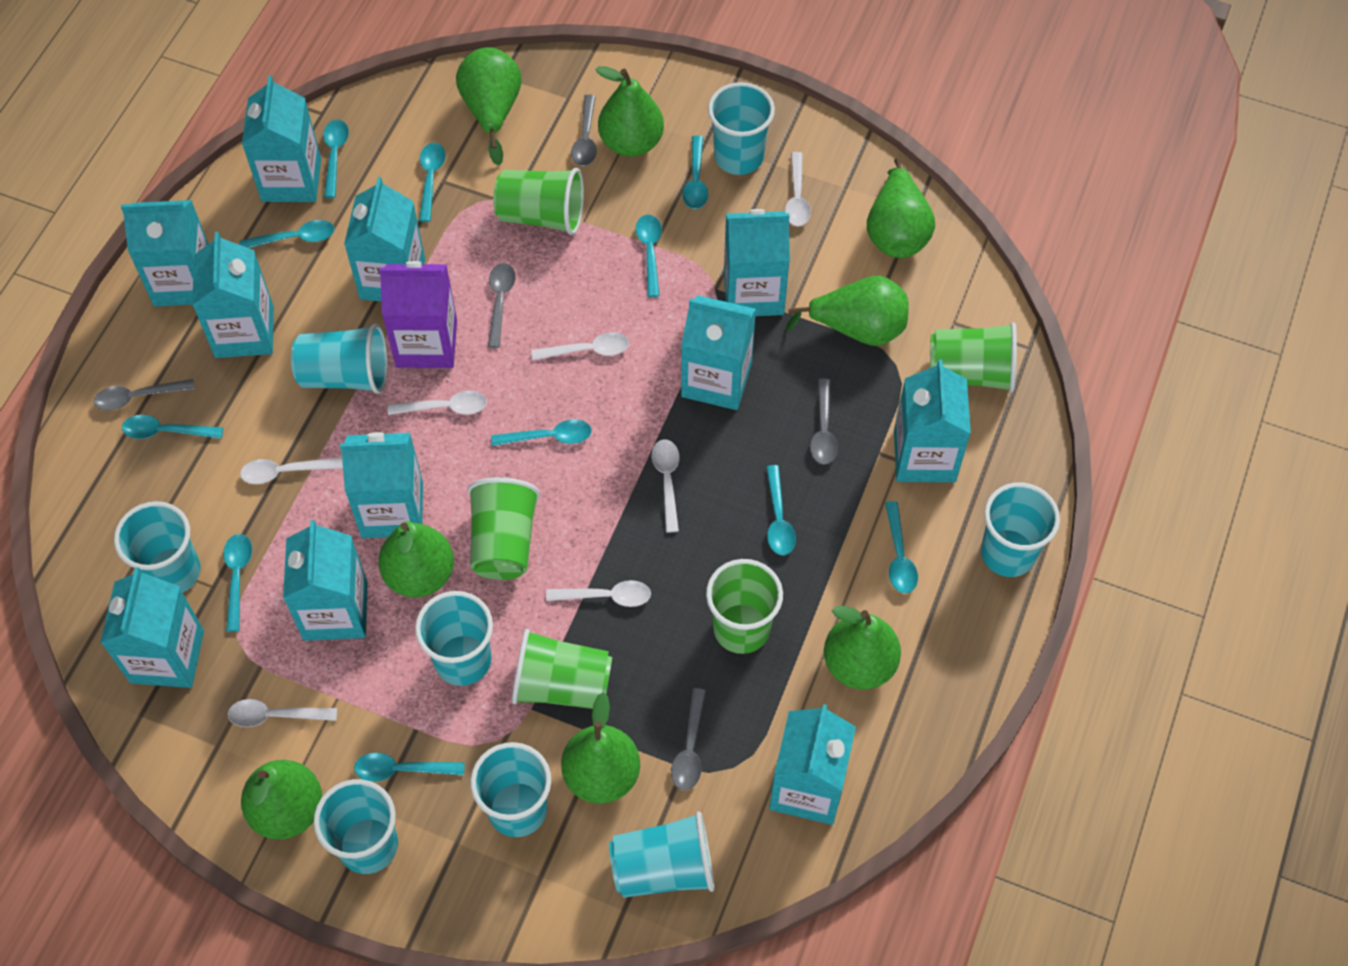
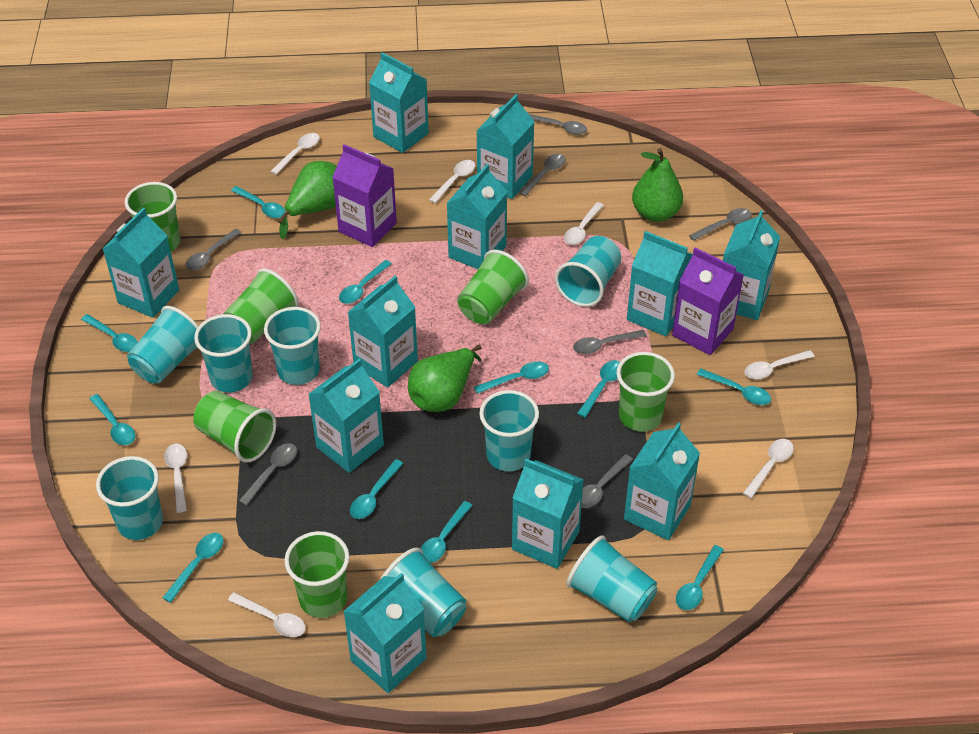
green cup: [468,477,540,580] [493,168,584,235] [512,629,612,709] [706,559,783,654] [930,322,1017,393] = 5 -> [125,182,180,252] [193,391,276,463] [223,268,299,344] [284,531,350,618] [457,250,529,324] [616,352,675,432] = 6
green pear: [241,760,322,840] [378,522,454,598] [456,47,521,165] [561,692,640,804] [595,66,664,157] [786,276,909,346] [824,606,901,690] [867,158,935,258] = 8 -> [278,161,337,239] [408,345,481,412] [632,148,683,222] = 3
grey spoon: [94,379,195,411] [488,263,516,348] [571,94,597,166] [671,688,706,790] [810,379,838,464] = 5 -> [186,229,242,270] [239,443,297,506] [519,154,566,196] [529,114,587,135] [573,330,647,354] [581,454,633,508] [689,208,752,241] = 7
purple carton: [379,261,457,368] = 1 -> [332,144,397,247] [672,247,744,355] = 2

